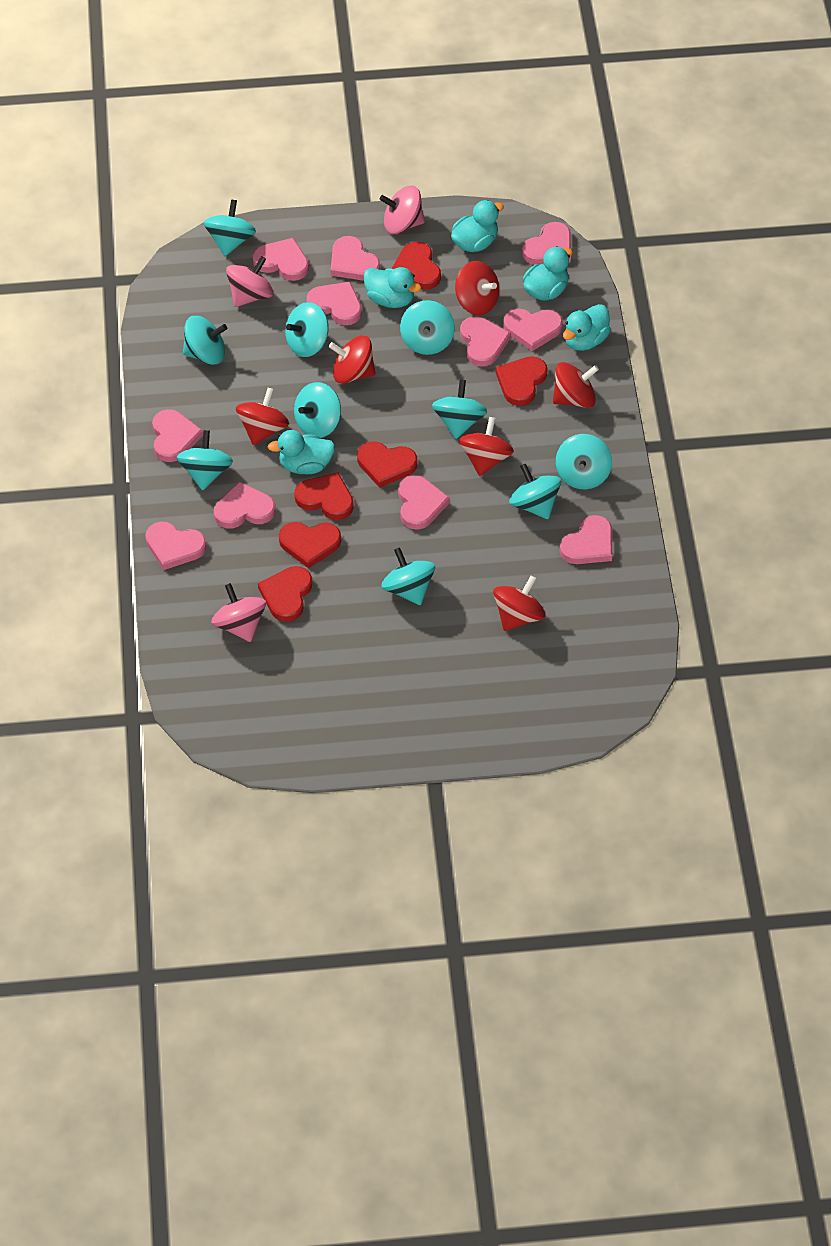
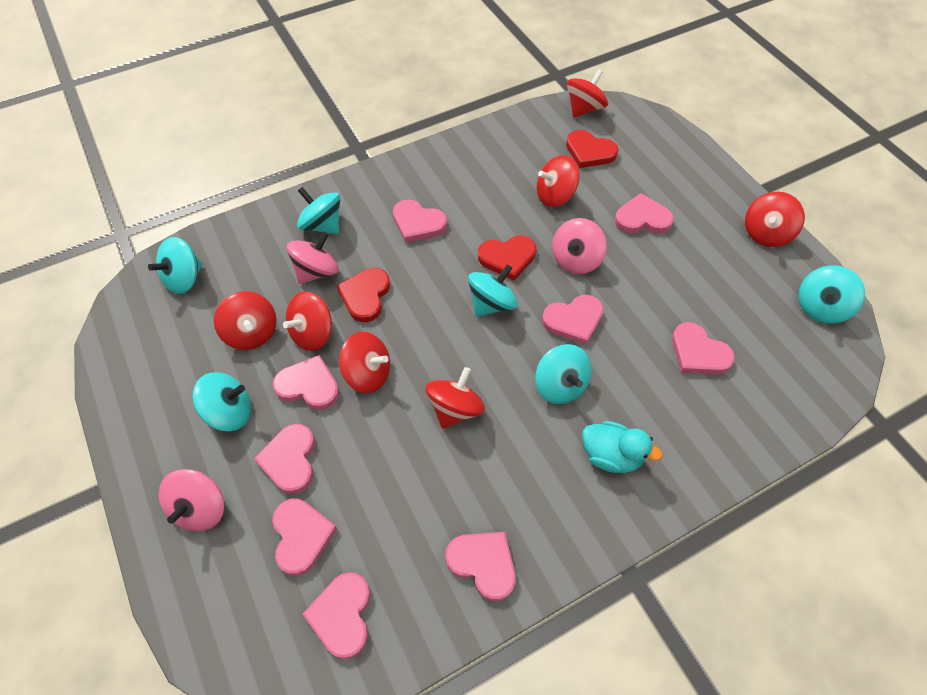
pink heart: [145,522,207,570] [152,409,203,462] [214,482,275,529] [253,238,309,281] [307,282,362,325] [331,236,380,280] [398,475,450,530] [460,316,511,367] [503,309,563,351] [522,222,571,265] [560,515,612,564] = 11 -> [254,424,315,494] [272,499,337,576] [273,355,339,410] [303,572,371,659] [393,200,447,243] [445,532,516,601] [542,295,604,345] [615,193,674,234] [672,322,735,374] = 9
red heart: [258,566,312,622] [279,522,341,568] [294,473,354,520] [357,441,417,488] [392,242,441,290] [495,356,548,406] = 6 -> [337,268,390,322] [478,236,536,281] [566,130,619,168] = 3
red spinning top: [236,388,289,445] [329,335,376,384] [455,261,499,315] [459,417,514,476] [493,576,545,631] [553,362,599,408] = 6 -> [214,291,277,350] [283,291,332,351] [339,332,390,393] [426,367,485,429] [537,155,580,207] [567,69,608,118] [745,192,805,247] = 7
turquoise duck: [268,430,335,474] [363,267,422,308] [451,200,504,252] [523,246,573,301] [563,304,611,351] = 5 -> [582,421,663,473] = 1
turquoise spinning top: [177,430,233,490] [183,316,227,365] [203,199,256,256] [285,302,329,357] [294,382,341,438] [381,547,435,606] [400,300,455,355] [432,380,487,439] [509,464,561,519] [556,434,612,489] = 10 -> [148,237,203,294] [192,372,251,431] [297,187,340,235] [468,264,518,317] [535,344,591,404] [799,265,865,324] = 6

